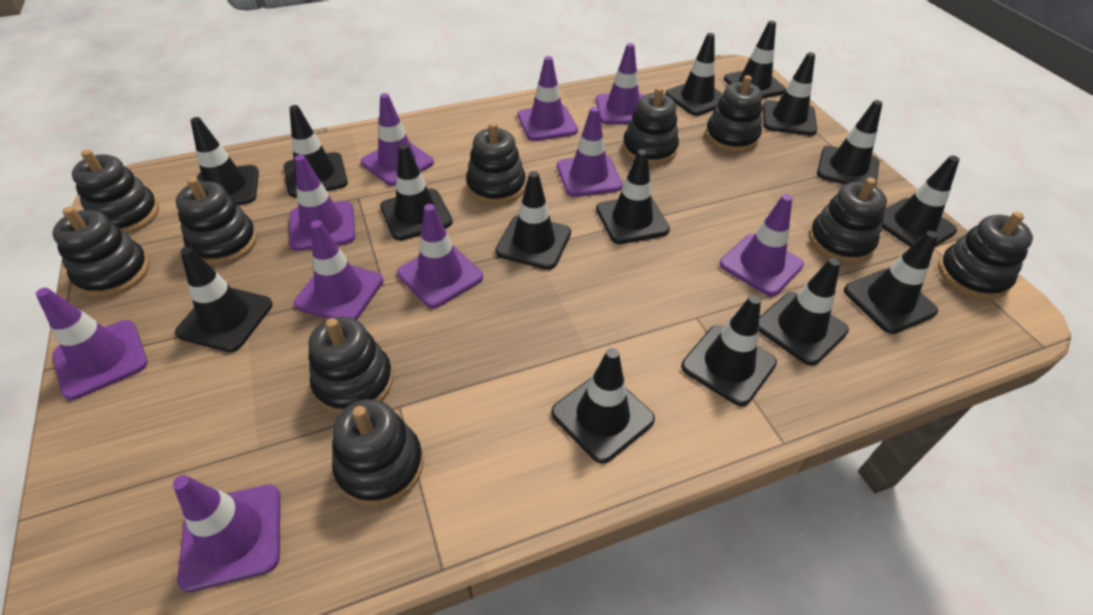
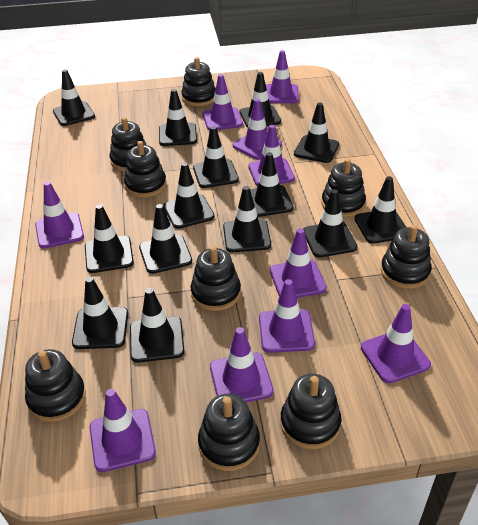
black stacking toy: [53,207,150,298] [72,149,159,234] [176,177,257,265] [308,317,393,414] [332,399,424,506] [466,122,526,205] [622,87,679,166] [705,75,763,153] [809,177,887,264] [938,212,1033,300] = 10 -> [25,349,86,422] [110,117,146,171] [124,141,167,198] [181,57,216,106] [191,246,241,311] [198,394,260,471] [280,374,342,449] [322,159,366,217] [381,225,432,289] = 9
black traffic cone: [175,247,273,352] [191,117,259,205] [284,105,348,197] [380,144,453,240] [495,171,571,270] [551,348,655,464] [596,149,670,244] [665,33,723,116] [681,295,777,406] [724,21,786,98] [759,258,849,366] [763,52,817,136] [817,100,883,186] [844,231,938,334] [882,156,960,247] = 15 -> [53,69,95,126] [72,277,128,349] [85,204,134,273] [130,288,184,363] [139,204,192,274] [159,89,197,146] [163,162,215,229] [193,126,239,188] [223,186,271,252] [239,72,281,128] [250,152,293,217] [294,102,339,163] [303,189,358,258] [354,176,407,244] = 14

